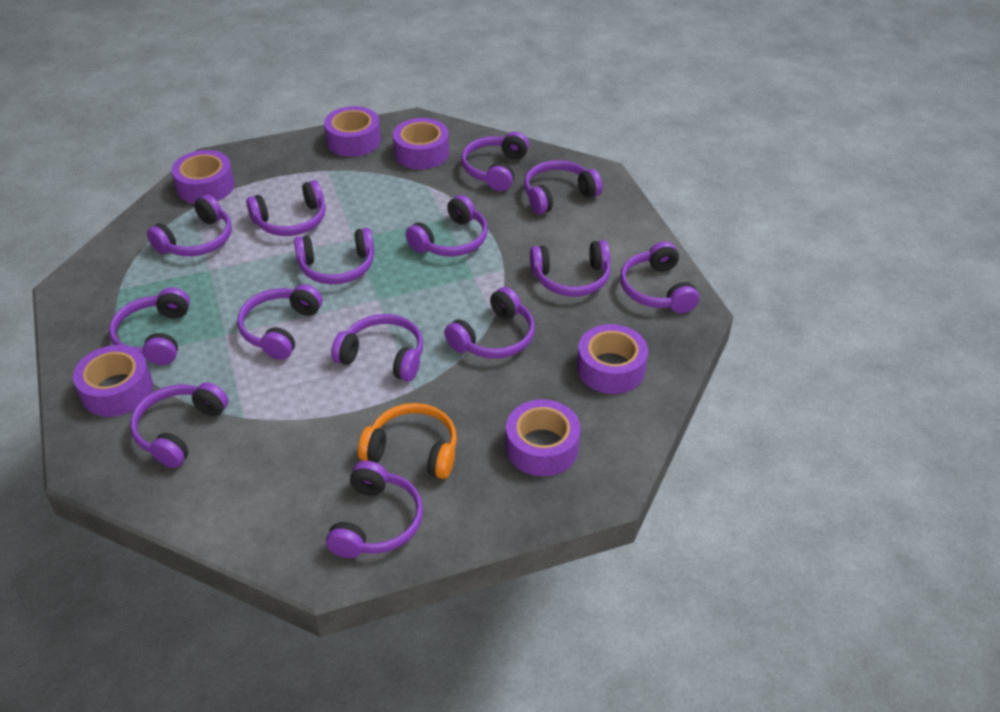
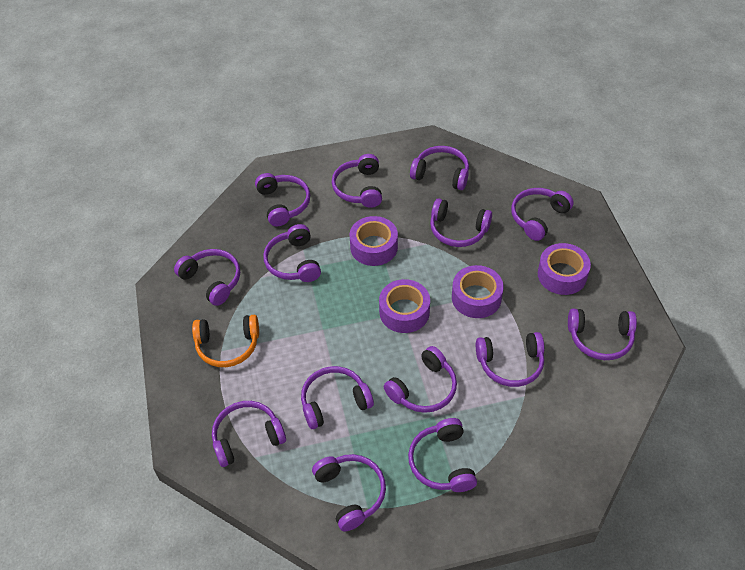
purple tape: [73,345,153,417] [171,150,235,204] [324,106,381,157] [393,118,449,169] [506,399,581,476] [577,324,648,394] = 6 -> [350,216,398,266] [379,279,430,333] [452,265,504,318] [538,243,591,295] = 4

